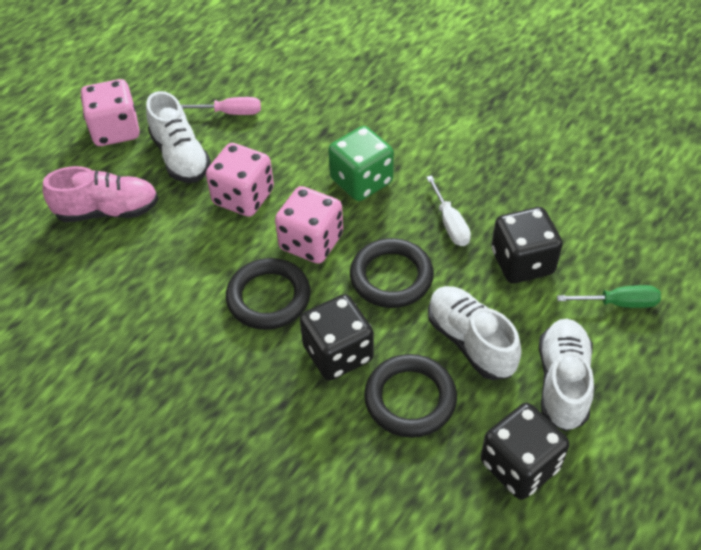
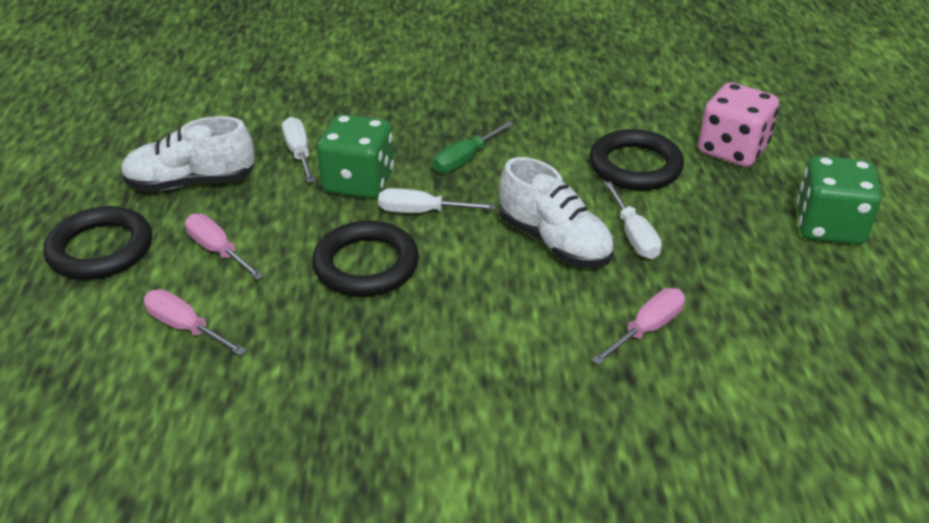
black dice: [300,294,374,381] [481,403,569,500] [491,207,563,283] = 3 -> none = 0
green dice: [328,126,394,201] = 1 -> [317,114,394,199] [797,156,882,245] = 2
pink dice: [81,79,140,146] [206,143,274,217] [275,186,343,264] = 3 -> [698,82,779,167] = 1
pink screwdriver: [180,97,261,115] = 1 -> [144,289,247,356] [185,213,264,280] [591,288,685,365] = 3
pink shoe: [42,166,159,222] = 1 -> none = 0
white screwdriver: [426,175,471,246] = 1 -> [282,117,315,183] [378,188,496,213] [604,181,662,259] = 3
white shoe: [146,91,211,183] [428,286,522,380] [539,319,594,431] = 3 -> [121,116,255,192] [499,157,614,267] = 2

